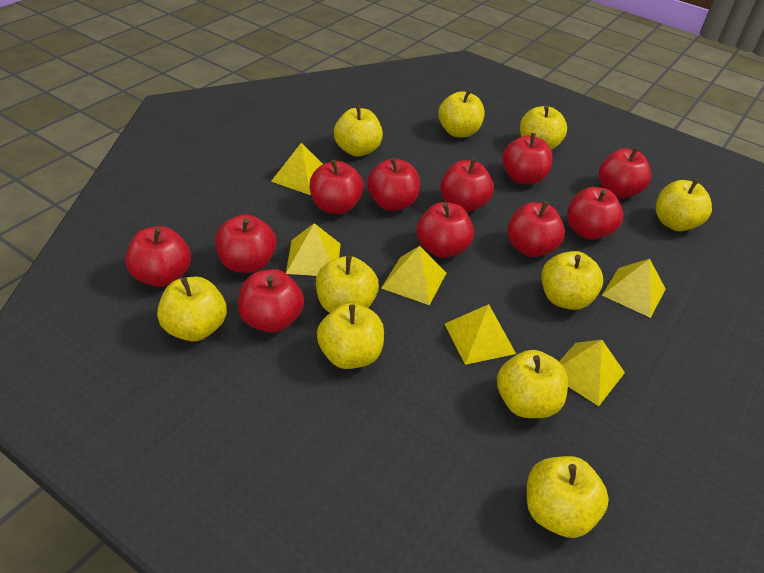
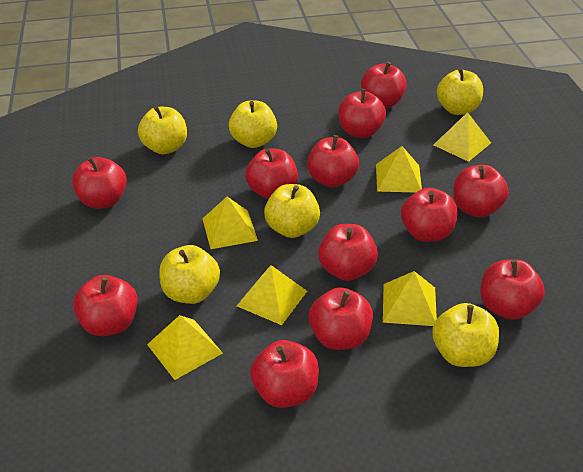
red apple: [126,226,191,287] [215,214,276,273] [238,269,304,333] [310,159,364,214] [367,158,420,211] [416,202,474,258] [440,158,494,212] [502,133,553,184] [507,201,565,257] [567,187,623,240] [599,147,651,198] = 11 -> [72,157,127,209] [73,275,138,336] [245,148,298,199] [250,340,319,408] [307,135,359,188] [309,287,373,350] [318,224,378,281] [338,89,386,138] [361,62,407,108] [401,188,457,242] [453,165,509,217] [481,259,545,320] = 12
yellow apple: [157,277,227,341] [316,256,379,313] [317,303,384,369] [334,105,383,157] [438,89,485,137] [497,350,568,418] [520,105,567,150] [527,456,609,538] [541,251,603,310] [656,179,712,231] = 10 -> [138,106,187,154] [159,245,220,304] [229,101,277,148] [264,184,320,238] [432,303,499,367] [437,68,483,115] = 6

